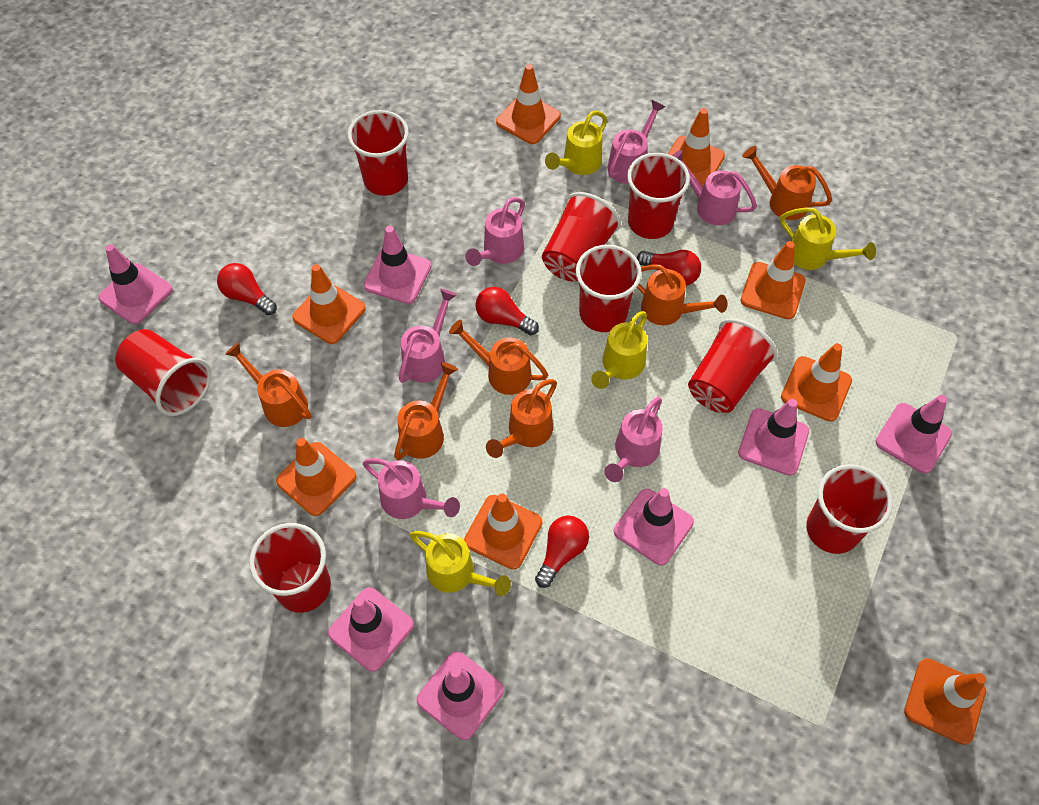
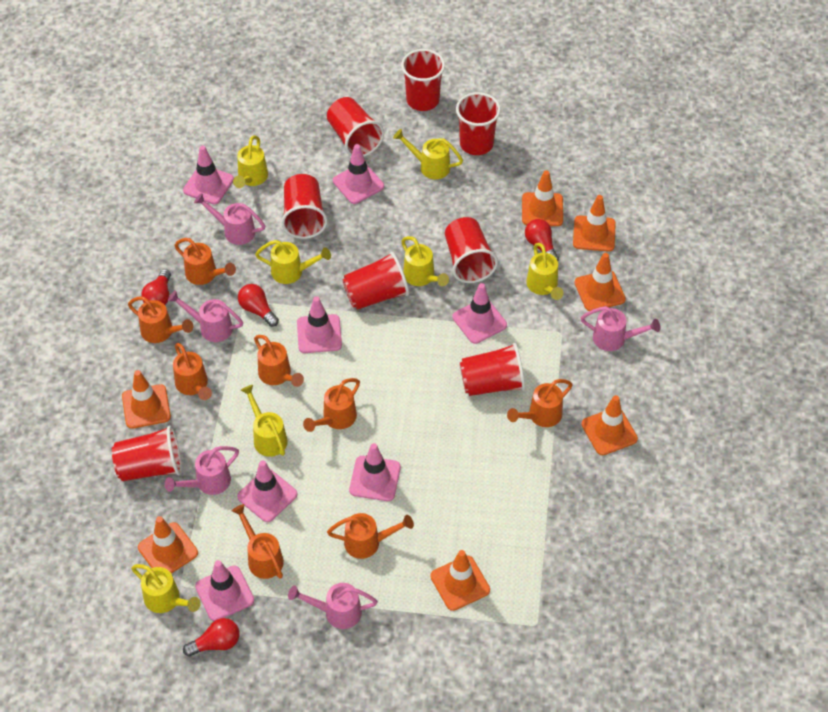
orange traffic cone: [276,438,356,516] [292,264,366,344] [464,494,542,569] [496,64,561,144] [668,108,725,187] [741,241,806,319] [781,343,852,422] [904,658,986,745] = 8 -> [122,370,171,429] [138,516,198,574] [430,550,490,611] [522,170,563,226] [573,195,616,251] [574,253,626,311] [581,395,638,455] = 7
orange watering can: [225,342,312,427] [394,362,458,460] [449,320,548,395] [486,379,557,458] [637,264,728,325] [742,146,832,220] = 6 -> [128,296,193,343] [173,343,212,400] [174,238,236,285] [232,504,284,579] [254,335,304,387] [303,378,360,432] [327,513,414,559] [507,379,573,427] = 8
pink watering can: [363,458,460,519] [399,289,457,383] [465,197,525,266] [604,397,663,482] [608,100,666,184] [672,150,757,225] = 6 -> [165,446,239,495] [168,290,243,342] [194,193,265,245] [288,583,378,629] [581,306,660,351] = 5
yellow watering can: [410,531,511,596] [545,110,607,175] [591,311,647,389] [780,207,876,270] = 4 -> [131,564,201,613] [233,136,268,188] [241,385,288,457] [255,240,331,284] [393,129,463,179] [401,236,449,286] [526,243,564,300] = 7

